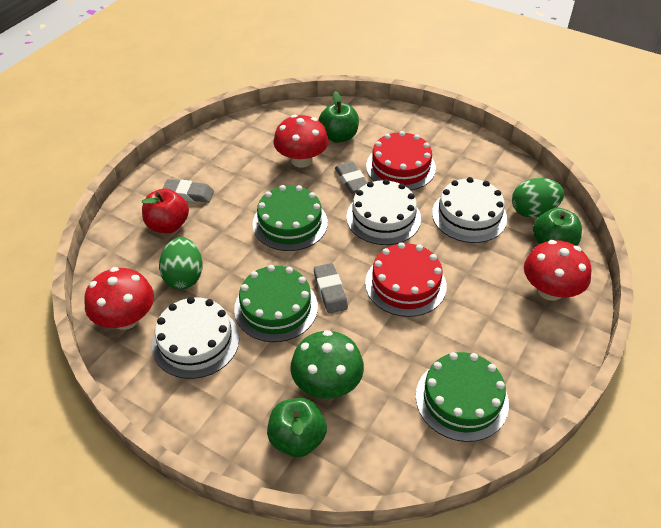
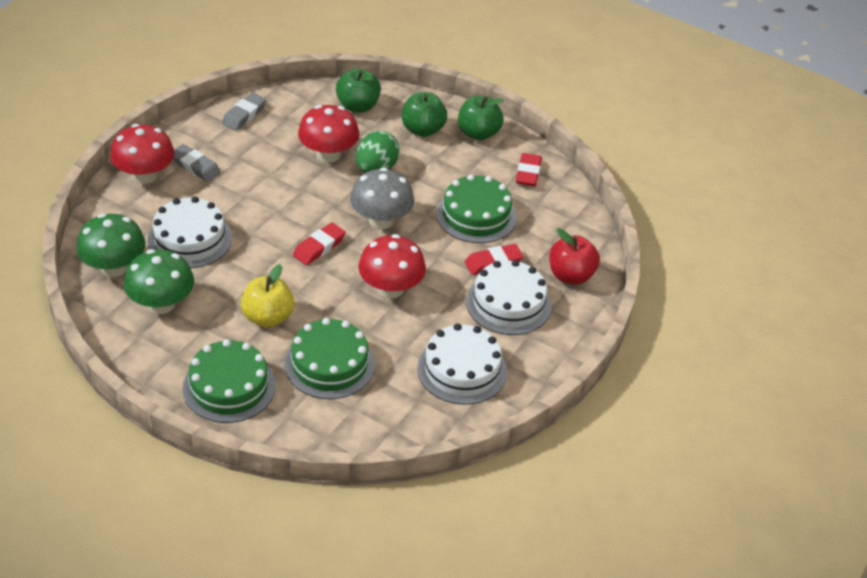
green egg: [159,237,203,289] [512,178,564,218] = 2 -> [356,131,400,173] = 1
green mushroom: [290,330,364,399] = 1 -> [76,213,146,277] [124,249,194,314] = 2
grey eraser: [162,179,214,203] [314,263,348,314] [335,161,367,193] = 3 -> [173,144,221,182] [222,93,266,131] = 2
grey mushroom: none = 0 -> [350,168,414,229] = 1
red cake: [365,242,447,317] [366,131,436,190] = 2 -> none = 0
red eraser: none = 0 -> [293,223,346,265] [465,244,523,275] [516,153,542,186] = 3
yellow apple: none = 0 -> [241,264,295,328] = 1

